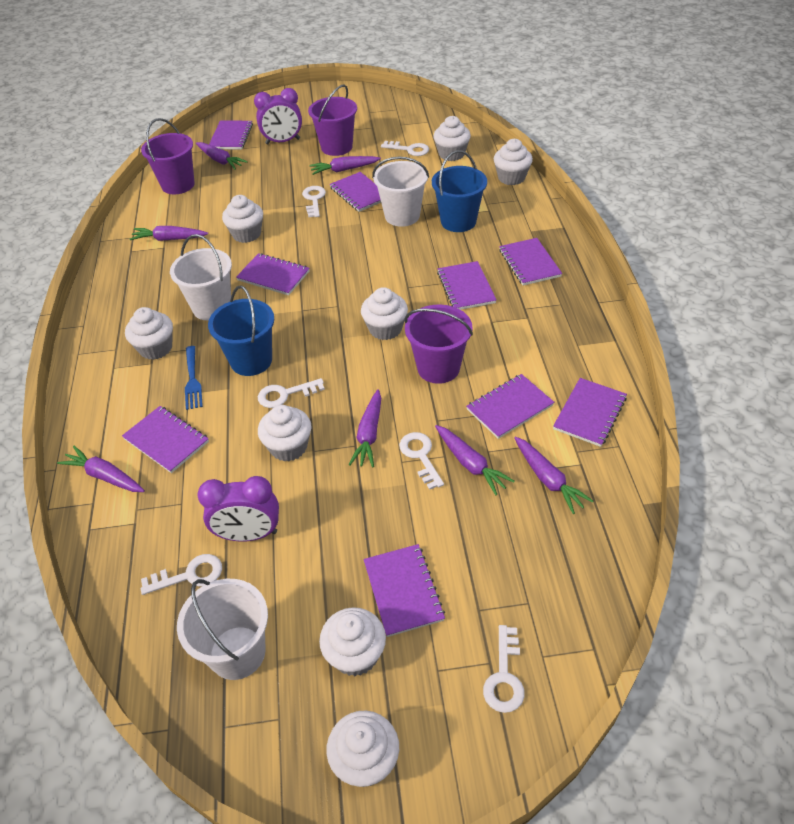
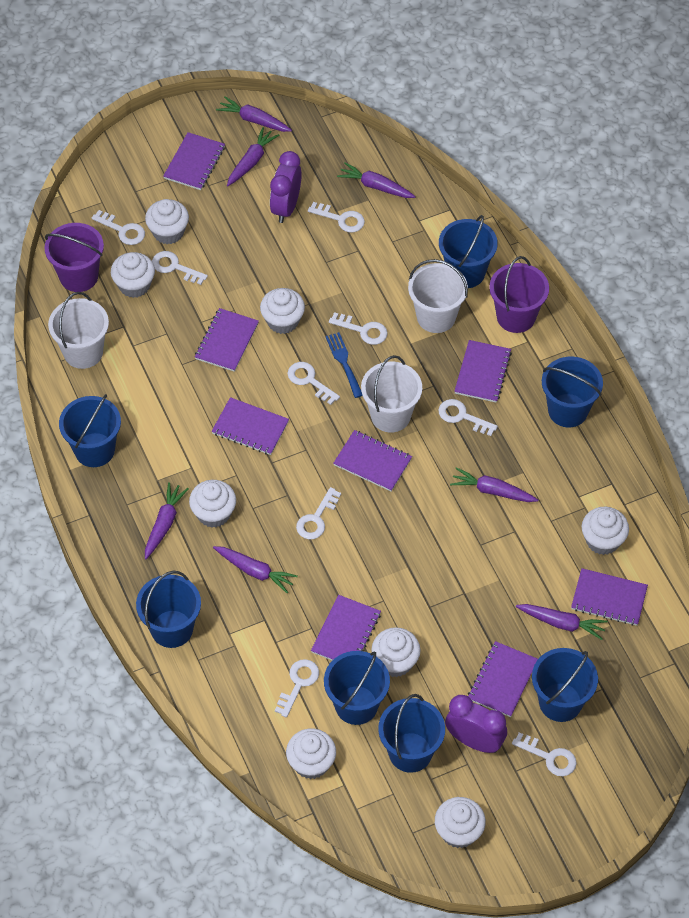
blue bucket: [208,285,274,376] [432,150,487,232] = 2 -> [59,394,121,467] [136,570,201,648] [324,651,390,725] [378,694,445,773] [439,215,498,288] [532,648,598,722] [542,357,603,428] = 7
purple bucket: [141,118,195,194] [308,84,357,156] [405,305,473,384] = 3 -> [44,223,104,292] [489,256,549,333] = 2
purple notebook: [122,406,209,473] [209,120,253,150] [236,253,310,295] [329,172,381,212] [364,544,445,637] [437,261,497,310] [466,374,554,439] [499,238,562,286] [553,378,627,447] = 9 -> [163,132,225,190] [195,308,259,372] [212,397,289,455] [311,595,381,660] [333,430,412,491] [454,340,512,403] [468,641,538,717] [571,568,648,626] = 8
white key: [141,554,222,595] [258,378,325,408] [302,186,326,217] [381,141,429,156] [399,432,444,490] [483,625,525,713] = 6 -> [92,210,145,245] [152,251,208,285] [275,659,319,717] [287,362,340,405] [296,487,341,539] [308,202,365,232] [329,312,388,345] [438,399,498,436] [512,732,577,776] = 9

